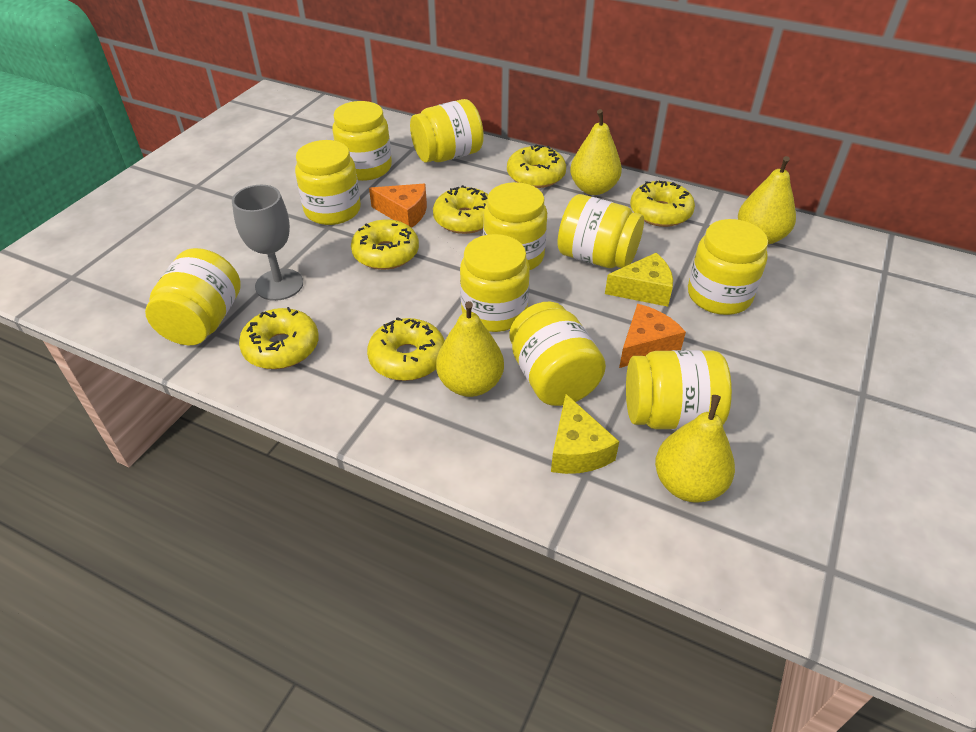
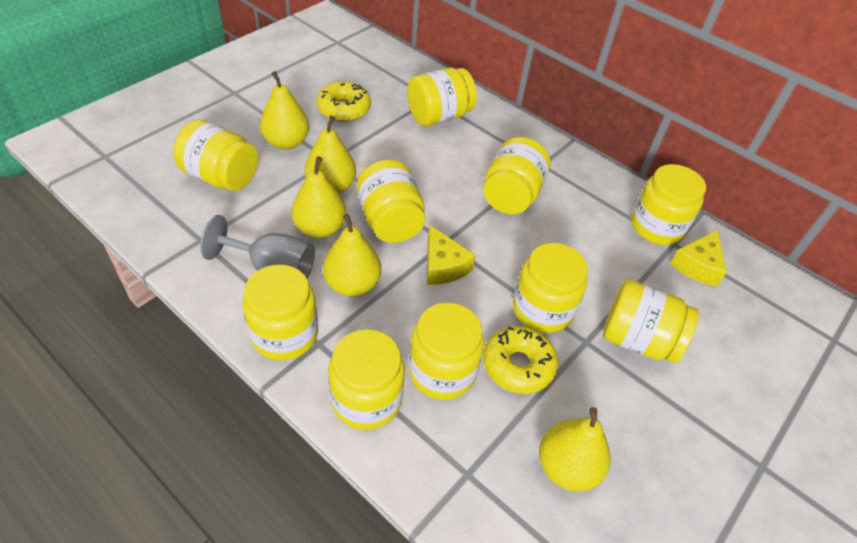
orange cheese: [369,184,427,228] [619,304,686,368] = 2 -> none = 0
yellow donut: [239,307,319,369] [351,219,419,270] [367,317,445,381] [433,185,488,234] [507,144,566,188] [630,181,695,227] = 6 -> [316,81,371,122] [483,326,558,394] = 2
yellow pear: [436,301,504,397] [570,109,622,195] [655,395,735,503] [738,156,796,244] = 4 -> [260,71,309,150] [292,156,346,238] [305,116,356,194] [323,214,381,296] [539,407,610,491] = 5

